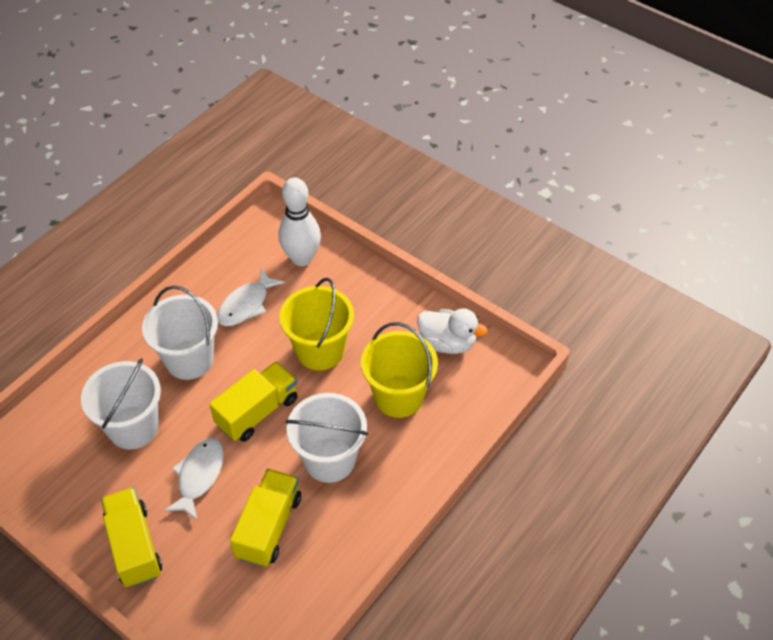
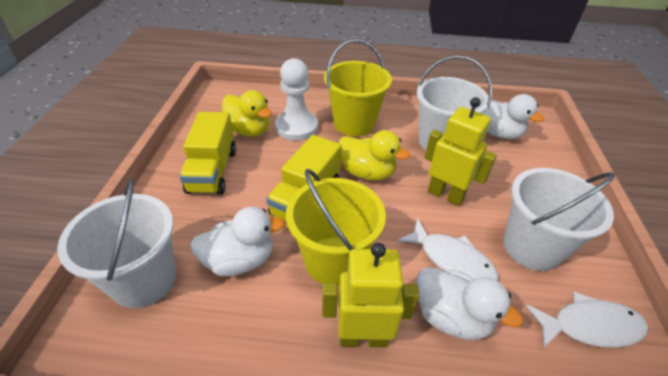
white bowling pin: [279,177,321,266] = 1 -> none = 0
white duck: [417,308,488,354] = 1 -> [190,207,285,276] [416,267,523,340] [482,94,544,139] = 3
white pawn: none = 0 -> [275,58,318,141] = 1
yellow duck: none = 0 -> [222,90,272,137] [339,130,410,181] = 2
yellow robot: none = 0 -> [322,243,419,347] [424,97,497,206] = 2
yellow truck: [101,487,162,587] [209,361,298,442] [230,469,301,567] = 3 -> [180,112,236,195] [266,135,342,221] = 2

